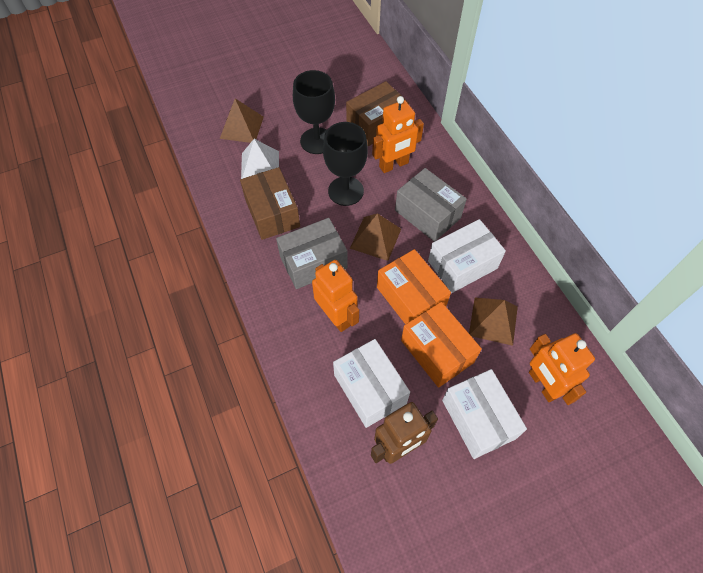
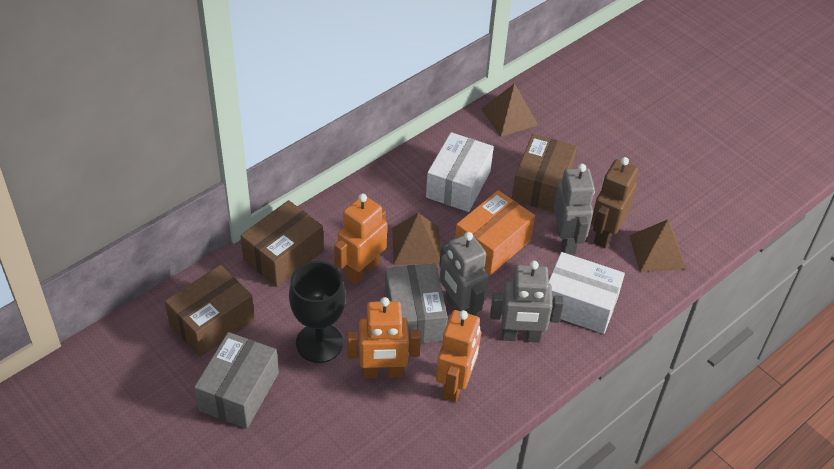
black goblet: [293,70,335,154] [323,122,368,206] = 2 -> [289,261,346,363] = 1
brown box: [240,167,300,240] [346,81,409,146] = 2 -> [165,265,255,357] [240,200,324,287] [512,134,577,212] = 3
grey robot: none = 0 -> [439,232,489,316] [490,261,564,342] [553,164,595,254] = 3
orange box: [377,249,451,324] [401,302,482,388] = 2 -> [455,190,535,275] = 1
white box: [333,339,410,428] [428,219,506,293] [442,369,527,459] = 3 -> [426,132,494,212] [549,252,625,334] = 2
white pyramid: [241,139,279,179] = 1 -> none = 0

